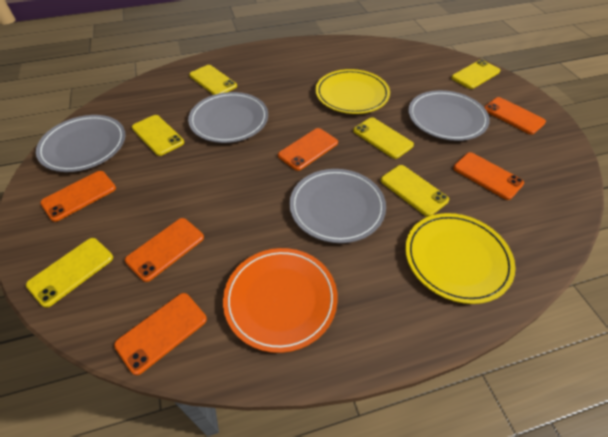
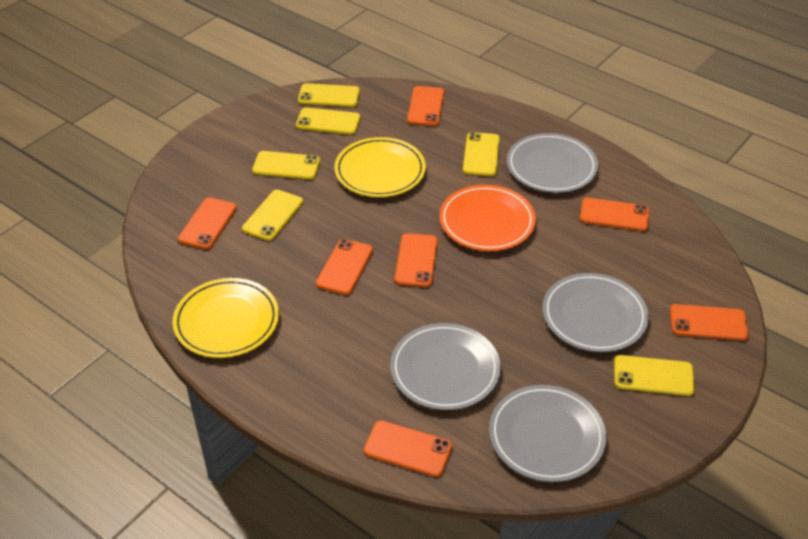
orange phone: [40,171,116,222] [114,293,207,375] [125,218,204,282] [278,128,338,171] [453,152,524,200] [484,97,546,135] = 6 -> [178,198,237,249] [316,239,373,295] [364,420,452,477] [394,233,438,287] [407,86,444,126] [580,198,649,231] [670,304,749,341] = 7

